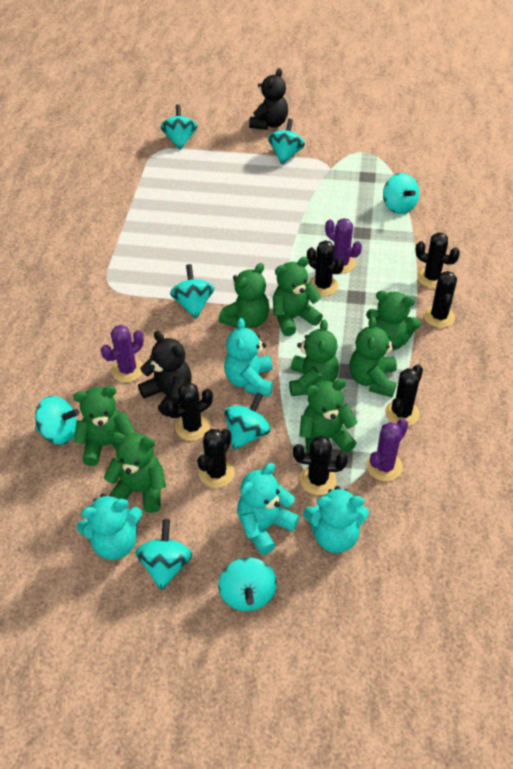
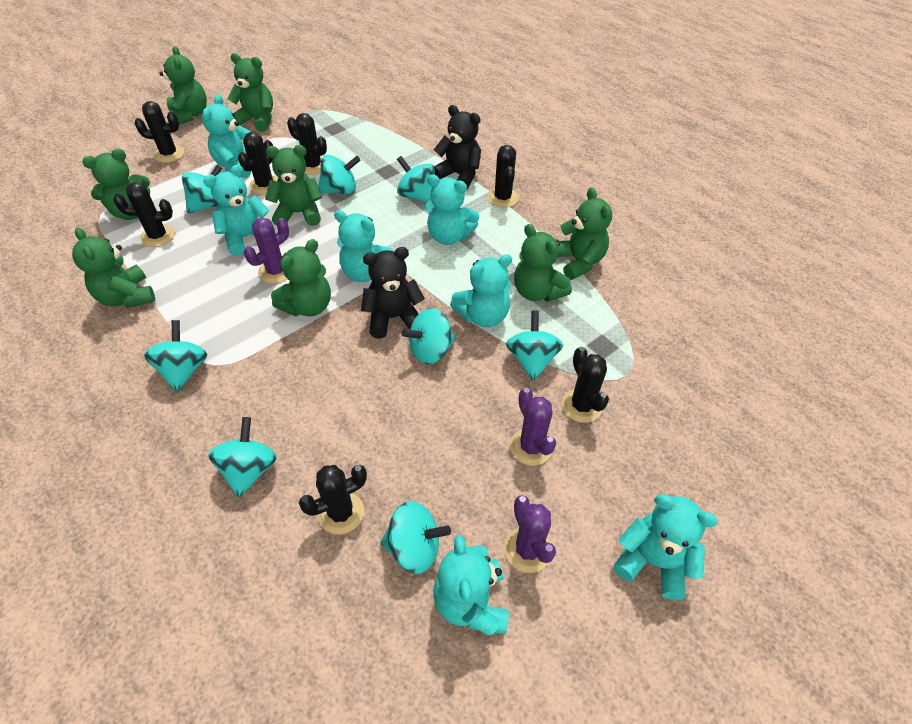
turquoise teddy bear: [77,494,142,560] [224,318,273,397] [237,463,299,555] [303,486,369,553] = 4 -> [202,94,251,178] [203,164,270,256] [334,210,394,282] [425,175,479,245] [433,535,509,636] [450,254,512,327] [613,494,718,600] = 7

